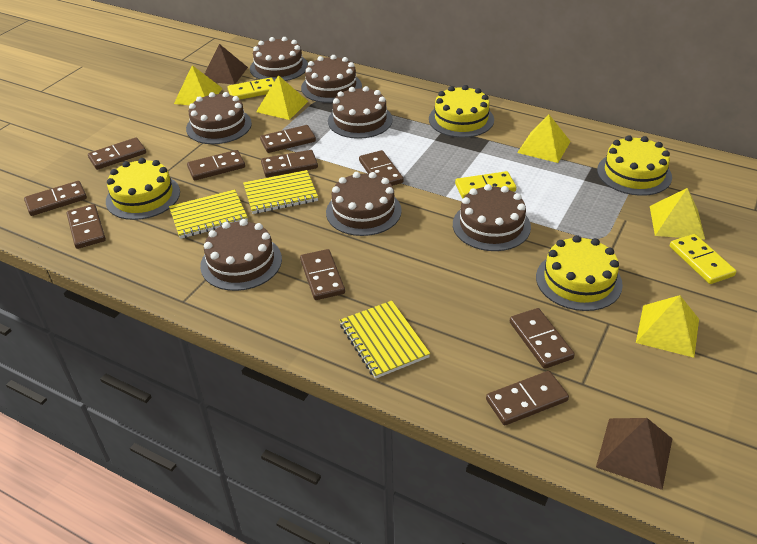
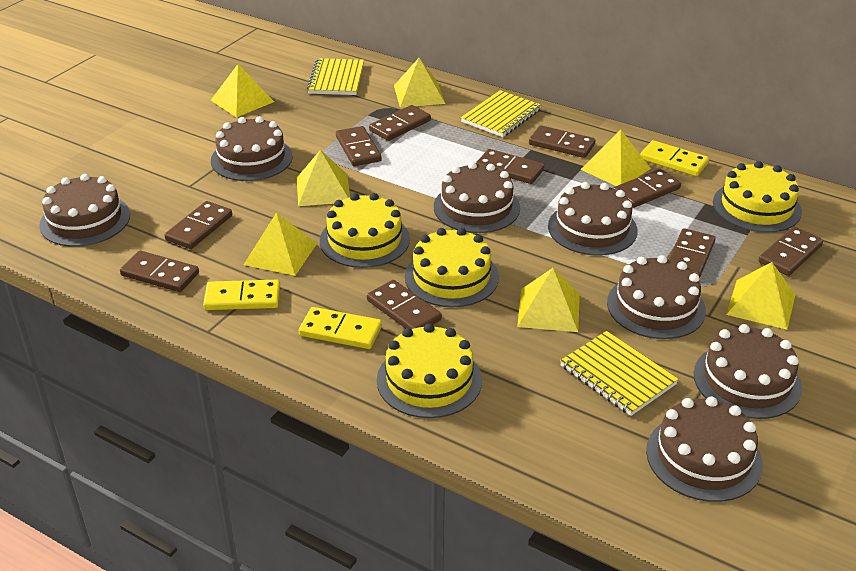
brown pyramid: [205,44,248,85] [596,418,672,490] = 2 -> none = 0
yellow pyramid: [174,65,223,105] [256,75,308,120] [517,114,571,163] [636,295,699,358] [650,188,705,239] = 5 -> [211,64,274,117] [244,213,317,276] [297,150,350,206] [394,58,445,107] [517,268,580,332] [580,130,651,186] [726,262,796,330] = 7

